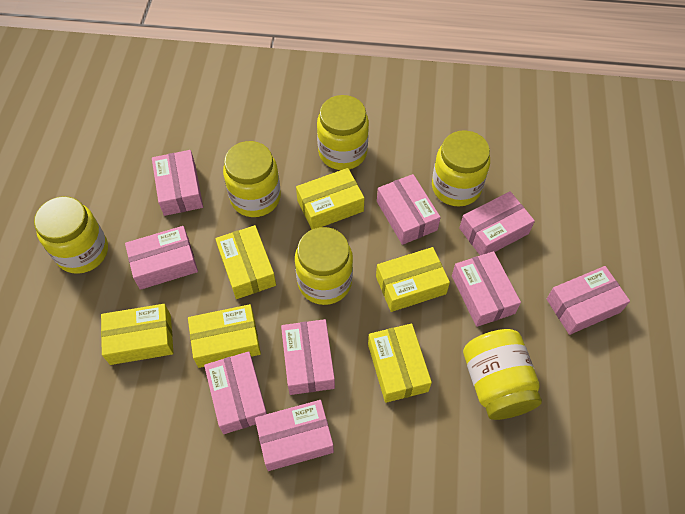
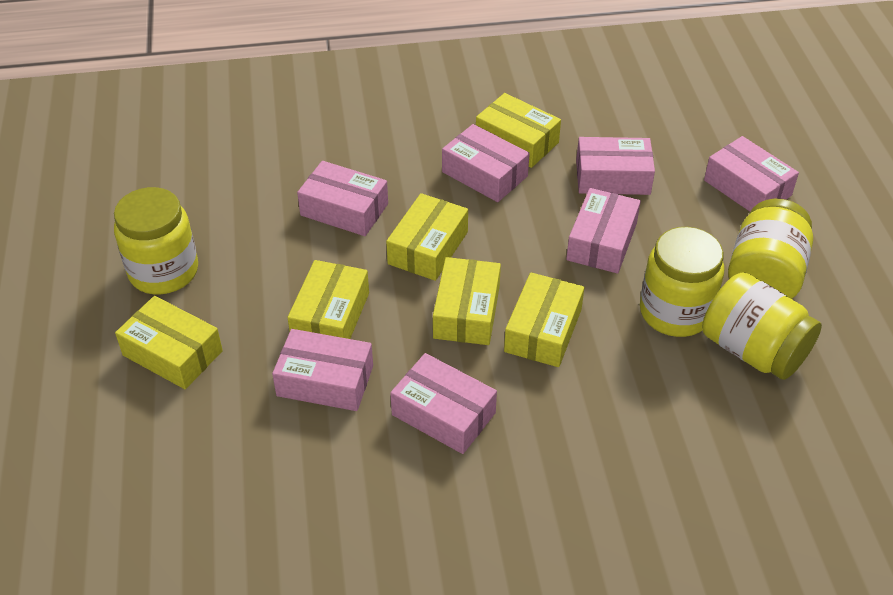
pink box: [125,226,198,290] [152,150,203,216] [204,351,267,434] [255,400,334,471] [281,319,335,395] [377,174,441,245] [452,251,521,327] [459,191,535,255] [547,266,630,335] = 9 -> [272,329,373,411] [297,161,388,236] [390,353,497,454] [442,124,530,202] [566,188,641,274] [576,137,655,195] [704,136,799,211] = 7
yellow jar: [34,196,108,274] [223,141,281,217] [295,227,353,305] [317,95,369,170] [432,130,490,207] [463,329,542,420] = 6 -> [114,187,198,294] [640,227,724,337] [702,272,822,380] [728,199,813,299] = 4

